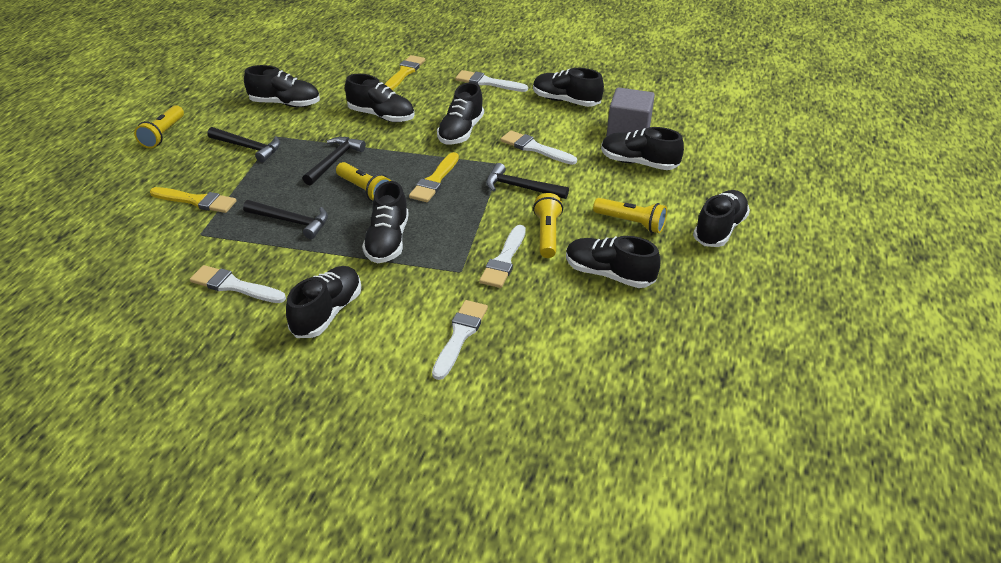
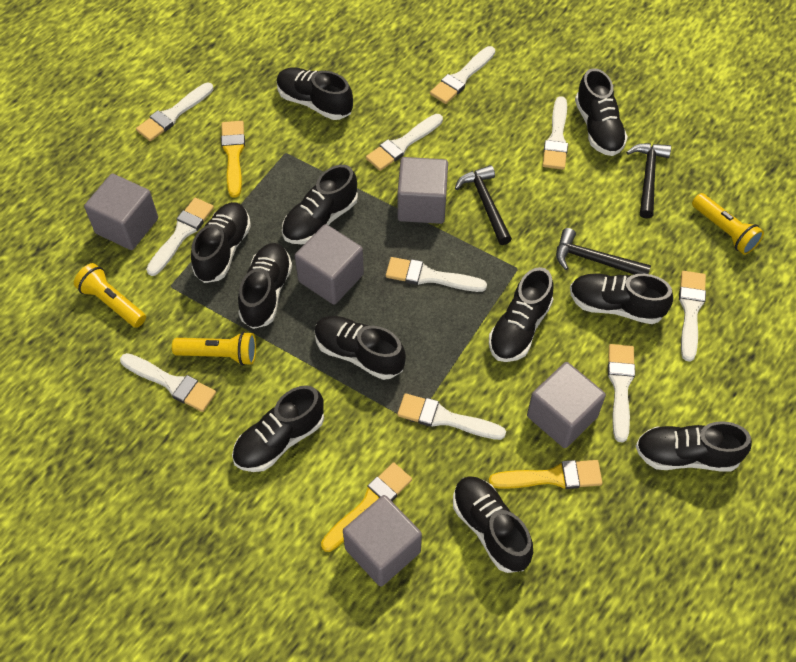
black hammer: [207,127,280,163] [243,200,328,239] [303,137,366,185] [486,163,569,199] = 4 -> [455,165,512,245] [556,228,651,275] [626,143,671,219] = 3
black shoe: [244,65,320,107] [286,266,361,338] [345,74,415,122] [362,181,409,263] [437,82,484,145] [533,68,604,107] [566,236,661,288] [601,127,684,170] [693,190,750,247] = 9 -> [191,202,251,283] [232,385,324,472] [238,243,292,329] [277,67,353,120] [282,165,358,244] [314,316,406,380] [453,476,533,573] [489,267,554,362] [570,274,673,324] [575,68,628,156] [636,421,752,471] = 11
grey cube: [607,87,655,136] = 1 -> [84,174,158,250] [295,224,364,305] [343,495,422,587] [397,157,448,224] [527,362,606,448] = 5
white brush: [190,265,286,303] [432,300,488,380] [455,70,528,92] [479,225,526,288] [501,130,577,165] = 5 -> [120,353,216,412] [136,83,213,141] [146,198,214,276] [366,114,443,171] [386,257,487,292] [397,393,506,440] [430,46,495,104] [543,96,568,170] [608,344,635,443] [679,271,706,362] = 10
yellow flashlight: [134,105,184,148] [336,162,391,202] [533,193,563,258] [593,198,667,233] = 4 -> [74,263,146,328] [172,331,256,366] [692,193,764,255] = 3

